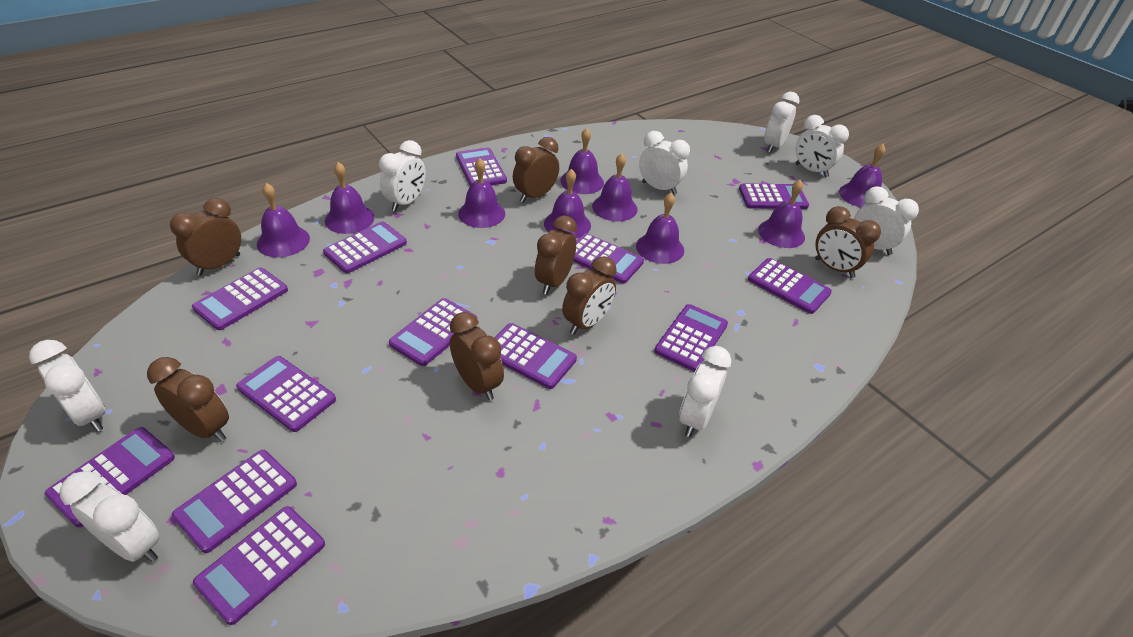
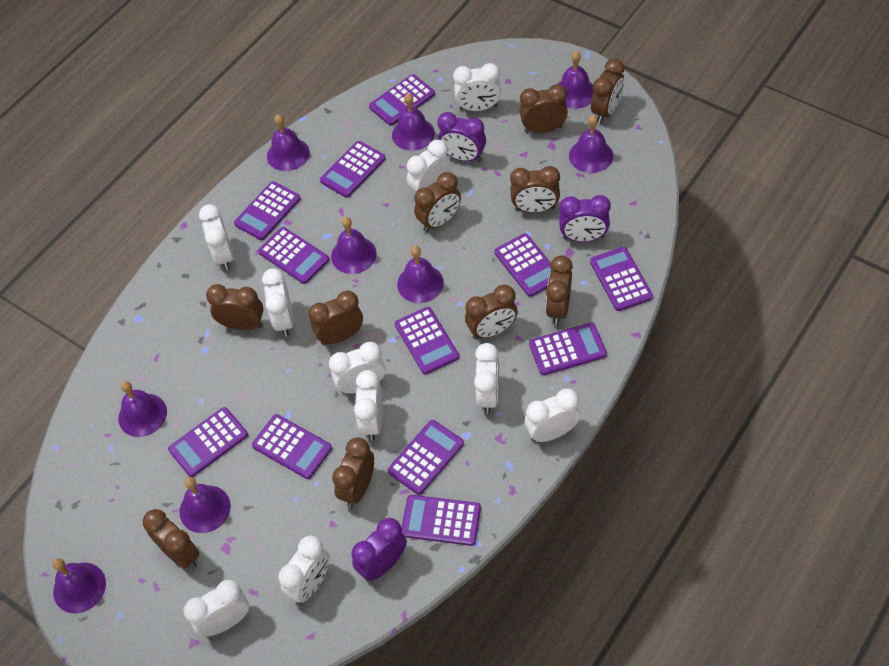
brown clock: [147,357,229,442] [170,198,241,275] [450,312,504,401] [513,137,559,203] [535,215,577,294] [562,256,617,335] [815,206,881,278] = 7 -> [143,509,199,569] [206,284,264,330] [308,291,363,345] [332,438,374,507] [414,172,461,232] [465,284,518,339] [510,166,560,213] [520,84,568,133] [546,255,573,325] [591,59,624,123] = 10
purple calculator: [45,427,175,527] [172,450,297,553] [192,268,288,330] [193,506,325,625] [236,356,336,432] [323,221,407,273] [389,298,477,366] [456,148,507,186] [495,323,577,389] [573,233,644,284] [654,304,728,372] [739,183,809,209] [748,258,832,314] = 13 -> [168,407,248,477] [234,181,301,240] [252,414,332,479] [258,227,329,284] [320,141,386,198] [369,74,435,126] [388,420,464,495] [395,307,459,374] [401,495,481,546] [495,234,552,297] [529,322,607,375] [590,247,653,311] = 12
purple clock: none = 0 -> [352,518,407,581] [437,112,486,162] [559,195,611,242] = 3
white clock: [29,340,106,432] [60,471,160,562] [379,140,426,211] [639,131,690,195] [679,346,731,437] [764,92,800,153] [795,115,849,177] [854,186,919,255] = 8 -> [184,580,249,637] [199,204,234,270] [262,268,294,337] [278,535,330,604] [329,342,385,394] [354,370,383,441] [407,140,451,192] [453,63,501,111] [474,343,499,414] [525,388,580,442] = 10

